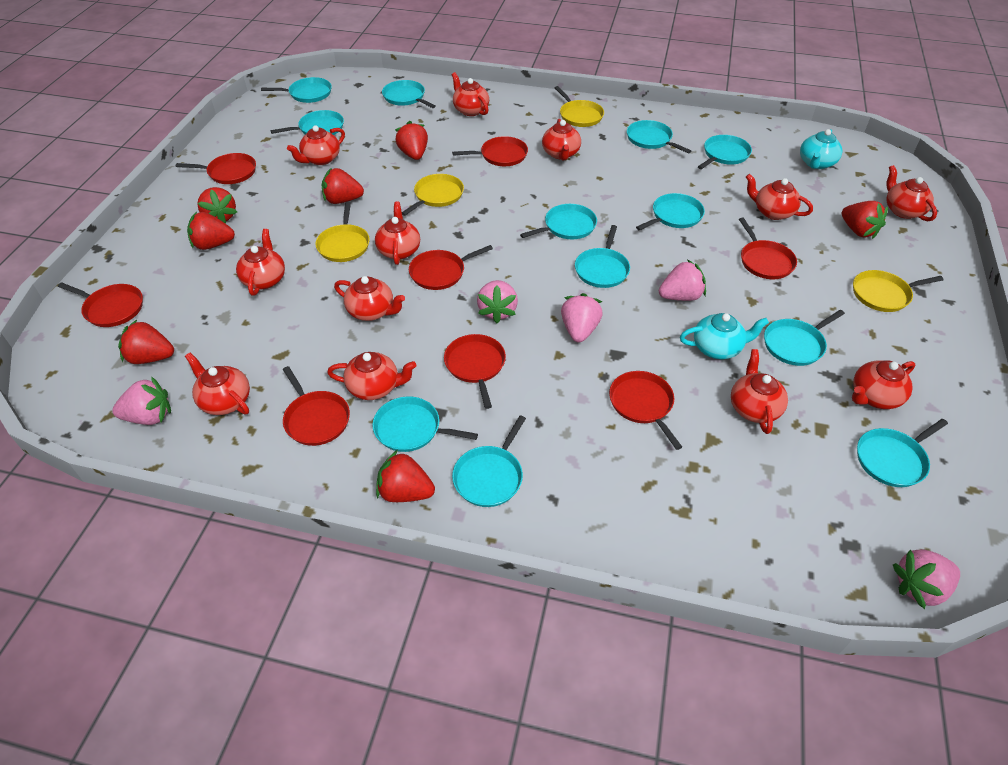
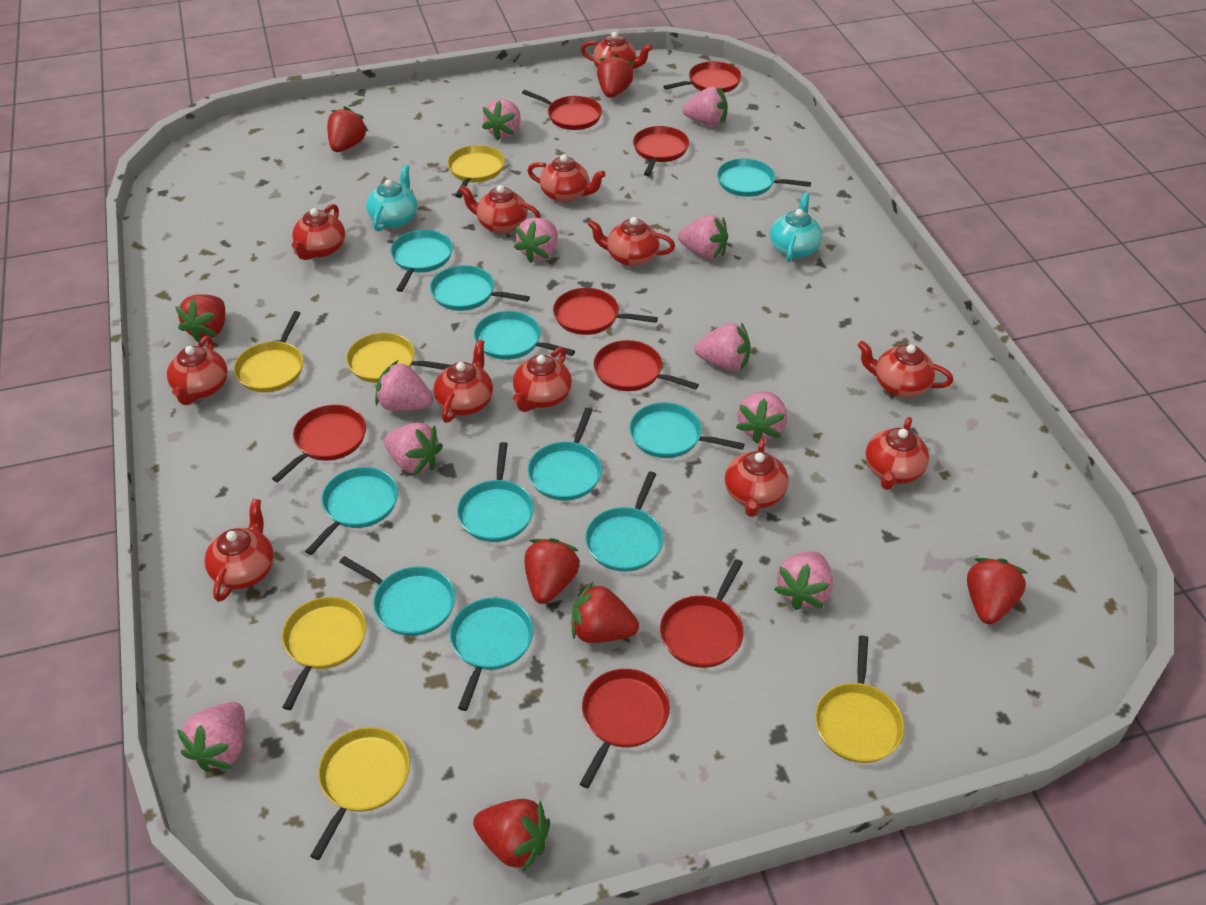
pink strawberry: [112,377,171,425] [477,280,518,323] [561,293,603,343] [659,260,706,301] [893,549,960,609] = 5 -> [177,702,245,772] [375,360,433,411] [384,422,443,475] [482,99,521,141] [514,217,558,263] [678,215,728,259] [683,87,728,126] [694,322,750,370] [736,391,787,444] [774,551,833,610] = 10
turquoise pan: [261,77,332,103] [270,110,344,135] [372,396,478,452] [382,80,436,108] [452,415,526,507] [520,204,597,239] [575,225,630,288] [627,120,691,153] [636,193,705,231] [698,135,752,169] [764,310,845,366] [857,419,948,487] = 12 -> [305,467,398,555] [339,556,455,636] [390,230,453,292] [430,265,530,311] [450,598,533,711] [457,442,534,542] [474,311,575,360] [528,408,602,501] [585,471,664,572] [629,402,745,458] [717,158,811,197] = 11
yellow pan: [315,201,370,262] [402,174,464,216] [555,86,604,127] [853,270,944,312] = 4 -> [234,311,304,392] [282,597,366,710] [310,727,410,860] [346,332,451,383] [447,145,505,198] [815,635,904,763] = 6

